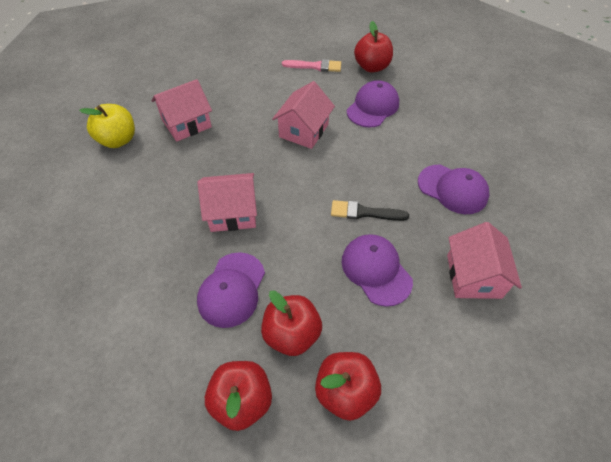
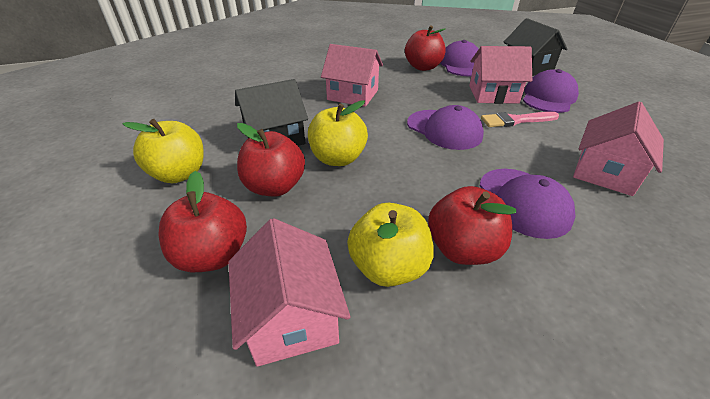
black brush: [331,200,409,221] = 1 -> none = 0
black house: none = 0 -> [235,79,308,146] [504,18,567,76] = 2
yellow apple: [79,104,135,148] = 1 -> [122,119,204,183] [308,100,368,166] [347,203,434,287] = 3

